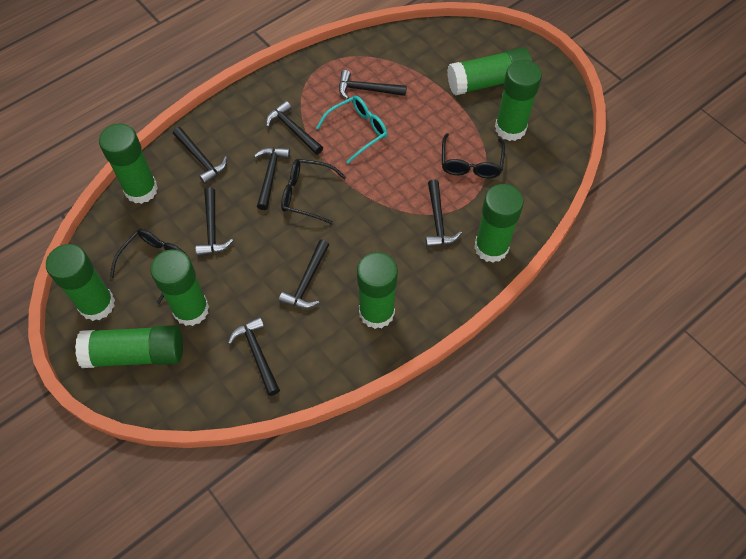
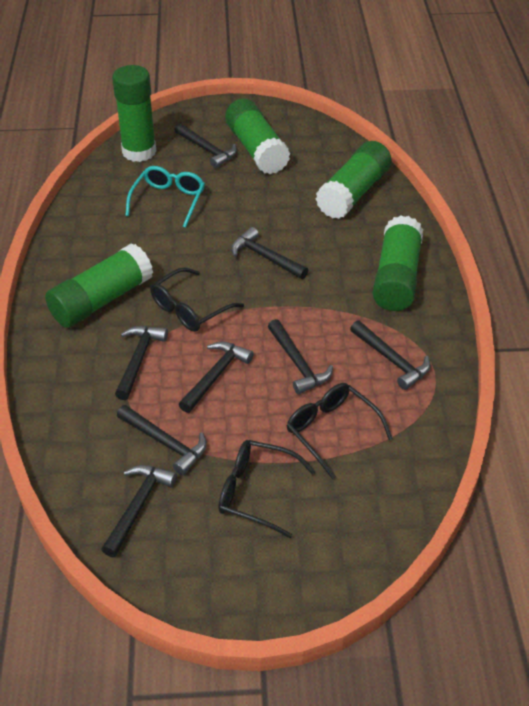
green glue stick: [46,244,115,321] [75,325,183,368] [99,124,158,204] [150,249,209,326] [357,252,398,329] [447,48,532,96] [474,184,524,263] [495,60,542,141] = 8 -> [45,243,153,328] [112,65,156,162] [225,99,290,174] [316,141,391,219] [373,215,423,311] = 5

